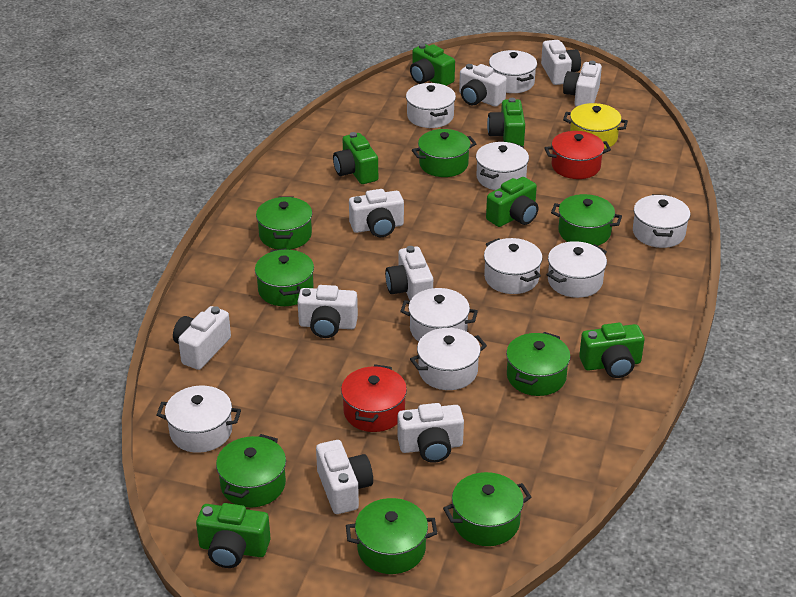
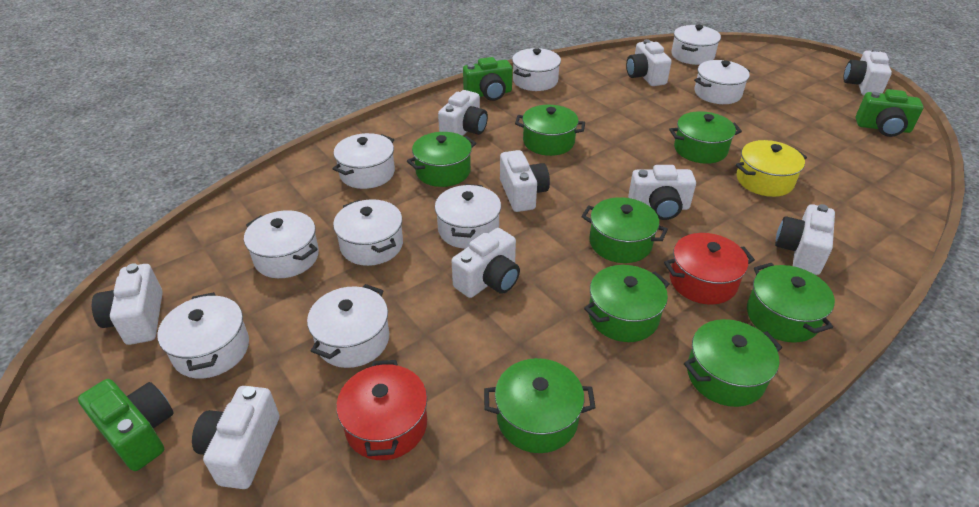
green camera: [196,503,271,568] [333,132,378,184] [410,43,455,86] [486,177,538,227] [487,98,525,146] [579,323,645,378] = 6 -> [78,379,174,471] [463,57,513,101] [856,89,924,137] = 3

